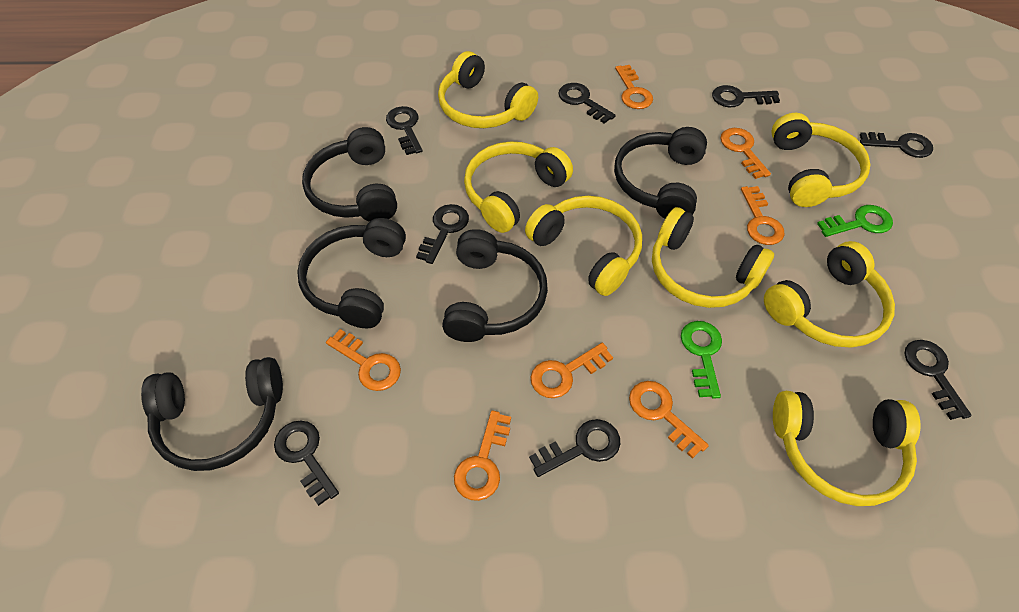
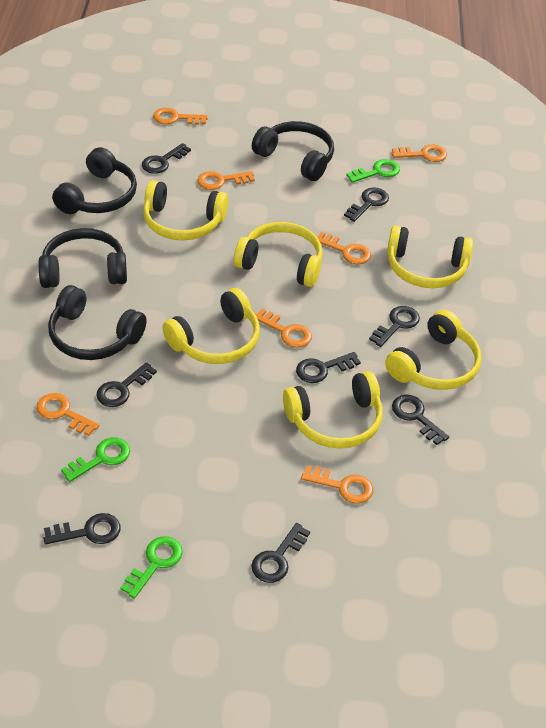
black headphones: [141,357,283,471] [297,218,406,328] [302,127,397,222] [442,229,548,342] [614,127,707,219] = 5 -> [39,228,127,288] [48,285,147,360] [52,147,137,214] [252,121,334,181] = 4
green key: [681,321,722,399] [817,205,893,237] = 2 -> [61,437,130,482] [120,536,183,599] [346,159,400,183] = 3
yellow headphones: [438,51,538,128] [464,141,573,233] [525,196,642,296] [652,207,774,308] [764,241,895,348] [771,113,870,207] [773,391,921,506] = 7 -> [143,180,228,240] [162,288,260,364] [234,222,323,287] [283,371,383,449] [385,310,482,390] [387,225,473,288] = 6

